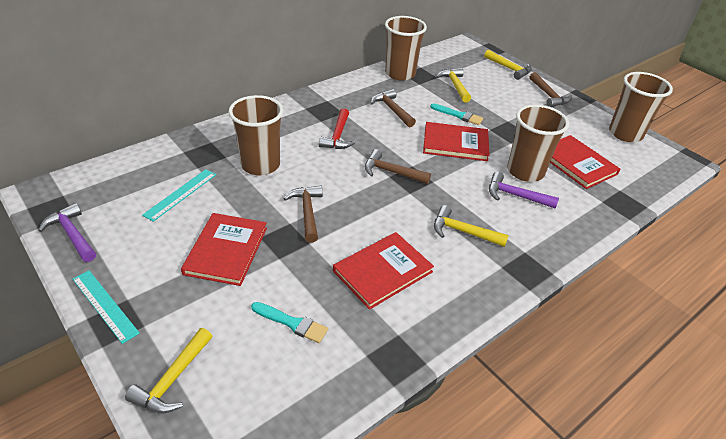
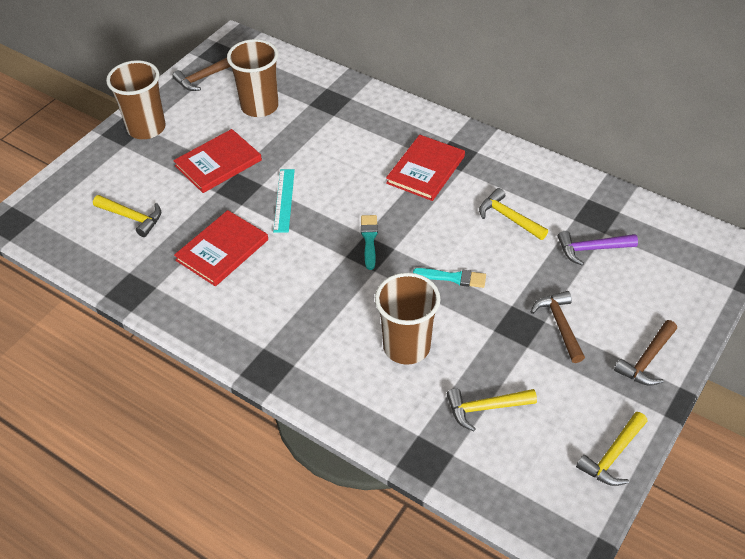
brown cup: [229,95,284,175] [385,16,427,81] [507,104,569,182] [609,72,673,142] = 4 -> [106,60,166,139] [227,39,279,117] [375,273,440,365] = 3
brown hammer: [283,186,323,243] [365,149,431,184] [370,89,416,127] [530,72,572,107] = 4 -> [172,58,231,91] [531,291,585,363] [614,320,677,386] = 3
purple hammer: [38,203,96,262] [489,172,559,209] = 2 -> [558,231,638,265] = 1
red book: [181,213,267,286] [333,232,434,310] [423,122,490,161] [550,135,620,189] = 4 -> [173,129,262,193] [174,210,268,286] [386,135,465,201] = 3
red hammer: [319,108,355,149] = 1 -> none = 0
turquoise ruler: [72,270,140,344] [142,169,216,222] = 2 -> [273,169,295,232] = 1

